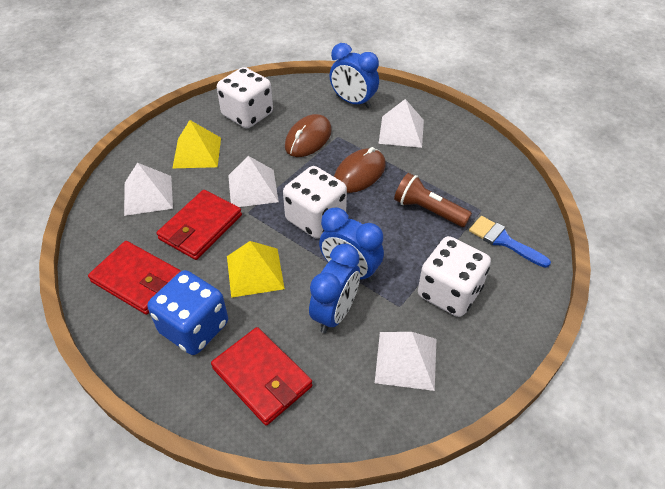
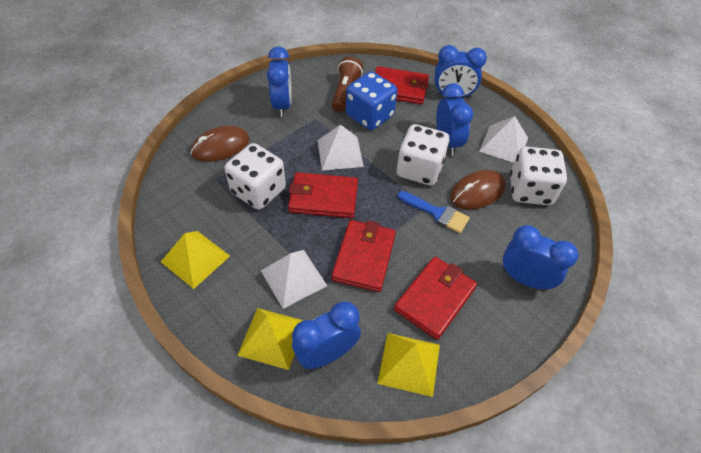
blue clock: [309,244,360,333] [319,207,384,283] [329,43,379,108] = 3 -> [267,46,292,117] [292,302,361,369] [435,45,487,98] [436,83,473,156] [502,225,579,290] = 5
red wallet: [88,241,181,315] [156,190,242,260] [211,327,312,426] = 3 -> [288,172,358,218] [332,220,396,292] [375,66,429,104] [394,257,477,340] = 4
white pyramid: [124,163,173,216] [228,156,279,207] [375,332,436,391] [379,99,424,148] = 4 -> [261,250,327,309] [318,125,364,170] [479,116,528,163] = 3
yellow pyramid: [173,120,221,168] [227,241,285,298] = 2 -> [161,231,230,289] [237,308,304,370] [377,333,440,397] = 3

